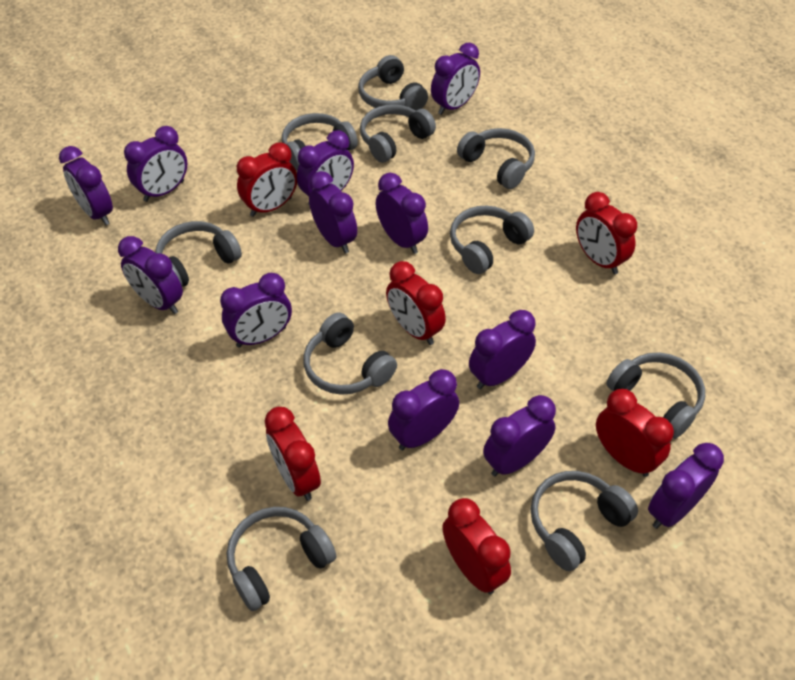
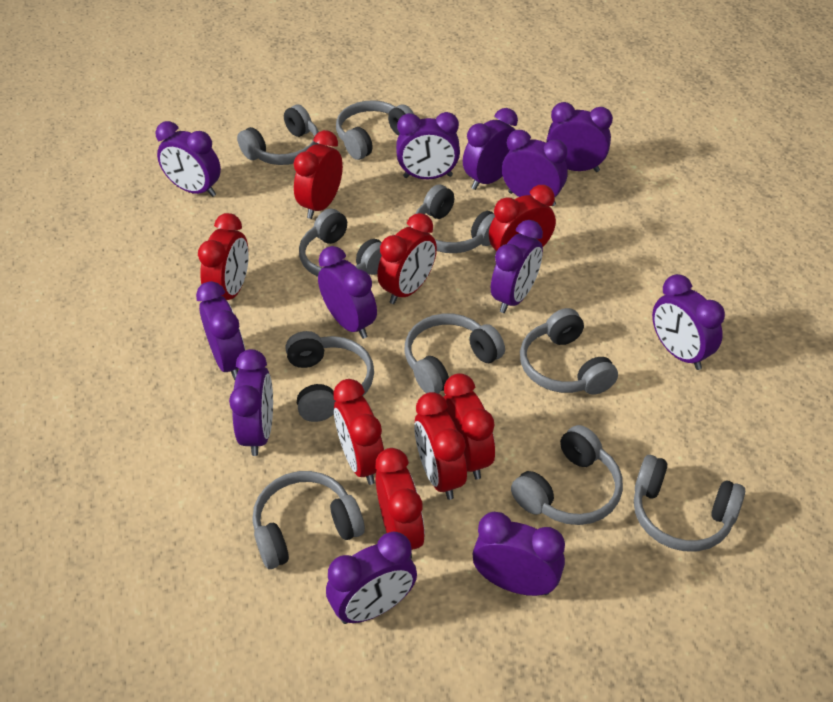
red clock: [237,143,297,217] [265,407,321,501] [386,261,446,345] [442,498,511,594] [576,192,637,274] [596,389,674,477] = 6 -> [198,213,249,300] [294,130,343,219] [333,379,384,485] [375,448,425,559] [377,213,437,304] [414,392,467,500] [444,373,495,479] [489,185,556,251] = 8

